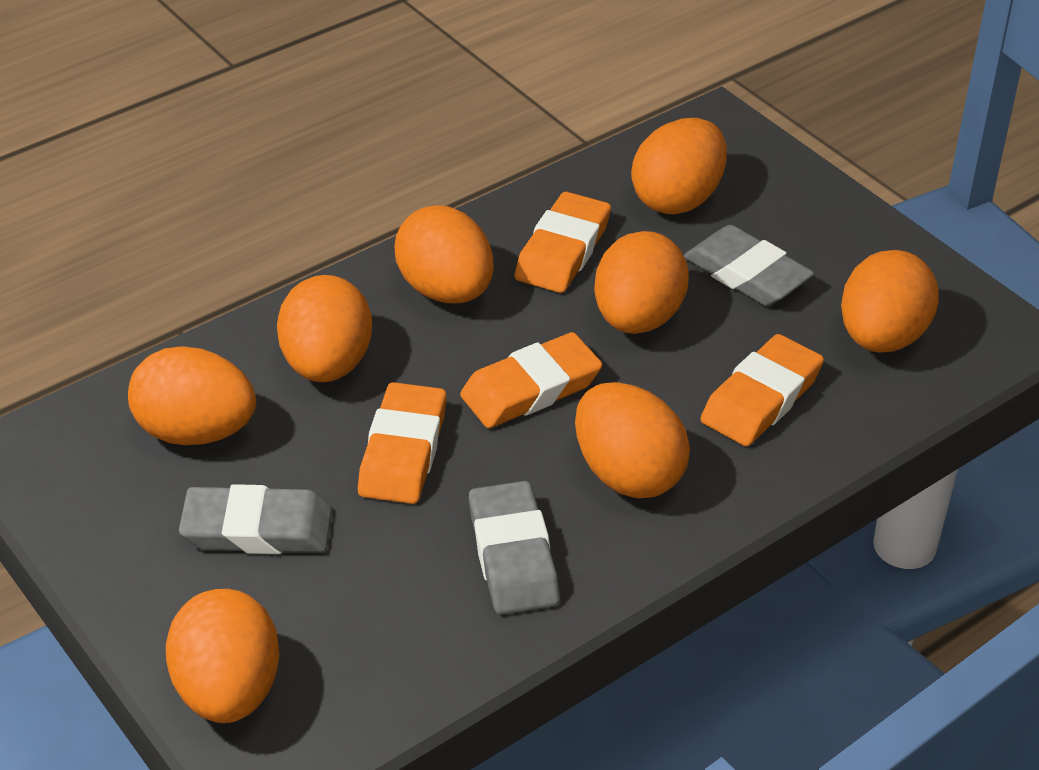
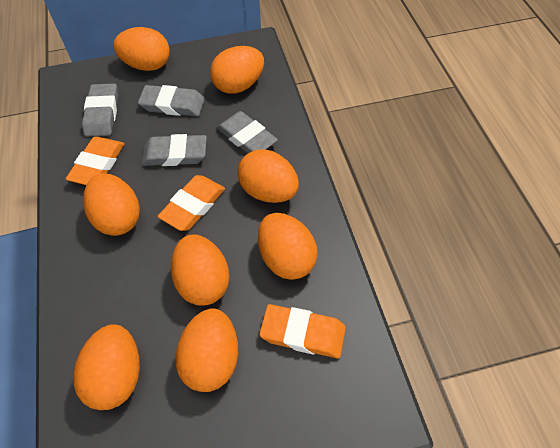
grey eraser: [179,484,332,554] [469,481,560,615] [684,225,814,306] = 3 -> [82,83,118,137] [138,85,205,116] [141,134,207,166] [217,111,278,153] = 4
orange eraser: [358,382,447,504] [460,332,602,428] [514,191,611,293] [700,334,824,446] = 4 -> [66,137,124,185] [157,175,225,231] [260,304,346,359] = 3

